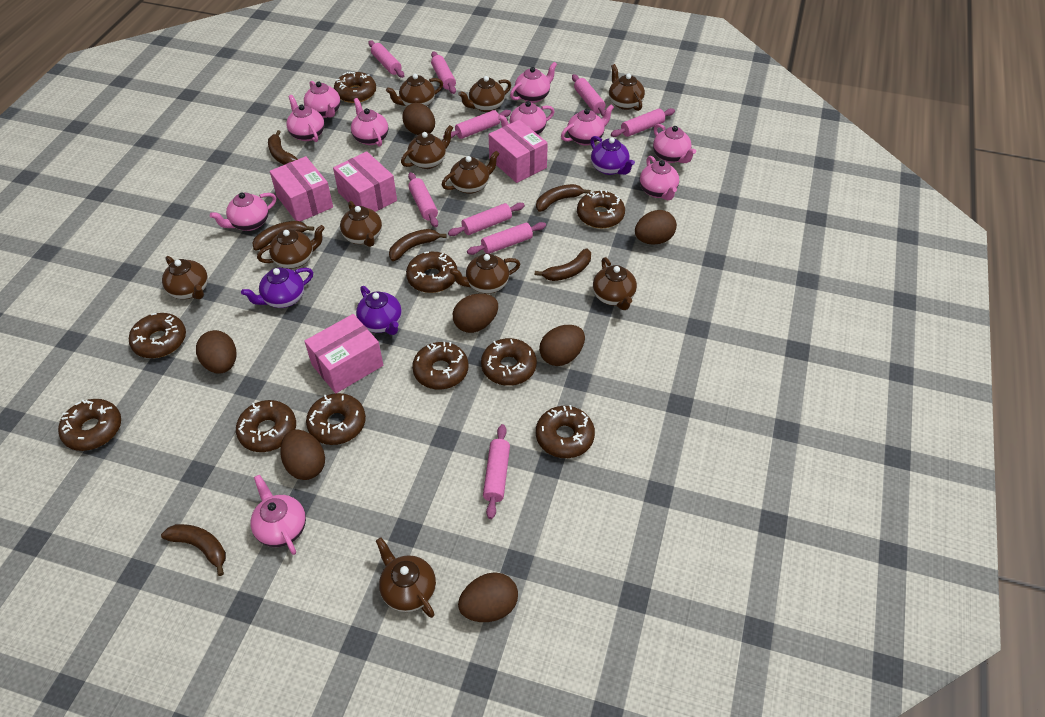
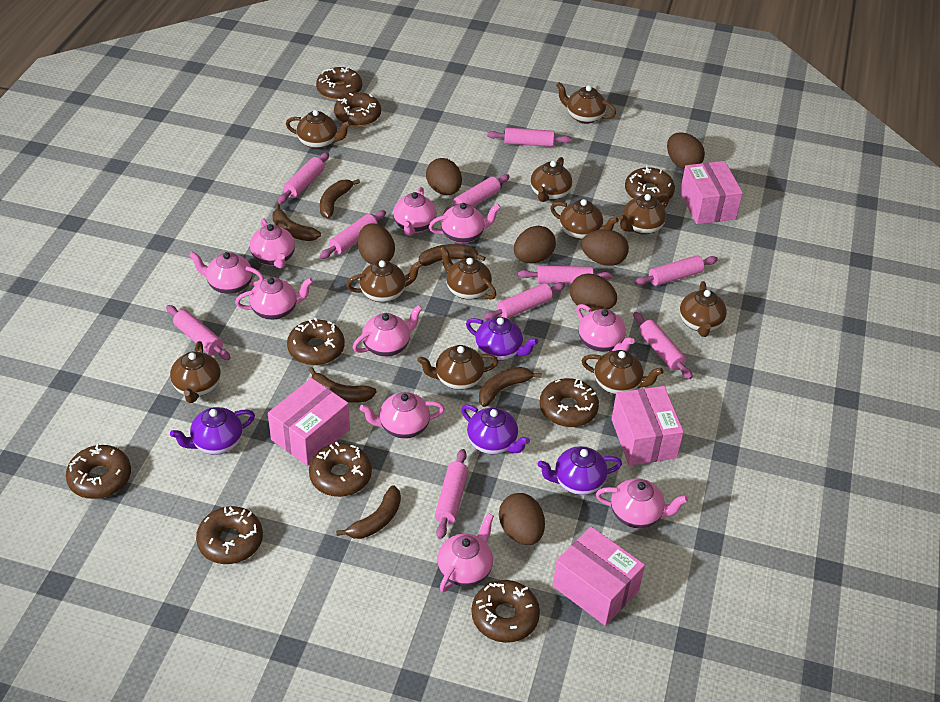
brown donut: [58,399,121,451] [129,313,186,358] [236,400,296,452] [306,393,366,445] [334,72,376,103] [406,251,457,293] [412,342,469,389] [481,338,537,386] [536,405,595,458] [577,190,625,228] = 10 -> [66,444,131,499] [196,506,263,564] [287,318,345,365] [309,442,372,497] [316,67,362,100] [334,92,381,127] [472,580,540,643] [540,378,599,427] [625,166,675,203] = 9
pink rolling pin: [369,41,404,78] [408,172,438,227] [431,51,456,94] [443,110,511,139] [448,203,525,236] [467,222,546,255] [483,424,510,519] [572,74,606,117] [611,108,675,137] = 9 -> [166,305,231,360] [278,152,329,204] [320,210,386,259] [435,449,468,539] [443,174,510,214] [483,282,565,320] [487,128,572,147] [518,265,612,284] [633,312,693,379] [635,255,718,286] = 10
purple teapot: [241,267,313,308] [356,286,402,335] [590,136,635,175] = 3 -> [170,407,255,455] [461,404,530,454] [466,317,538,361] [537,446,622,495] = 4

